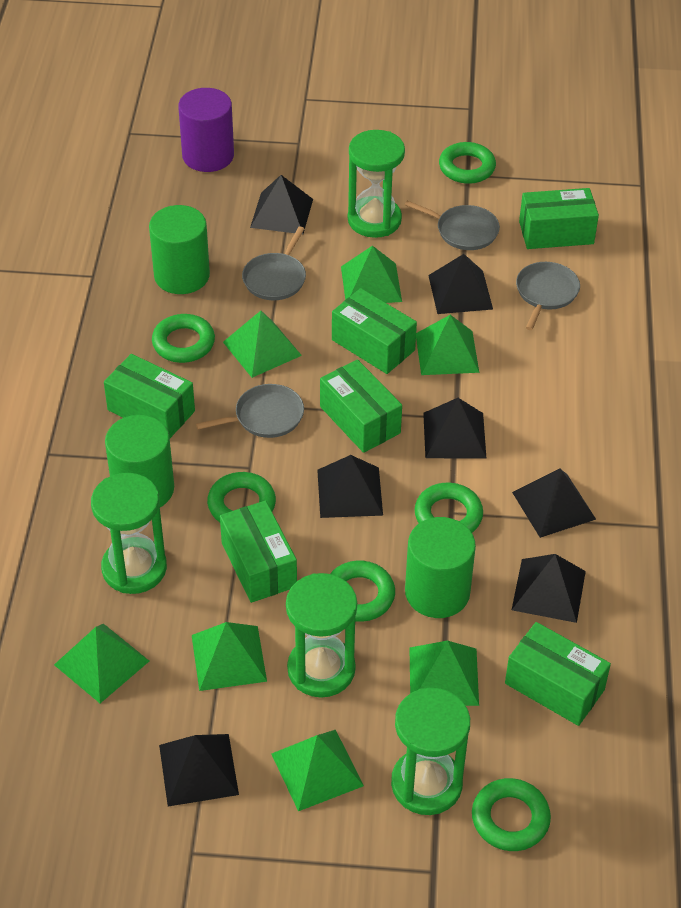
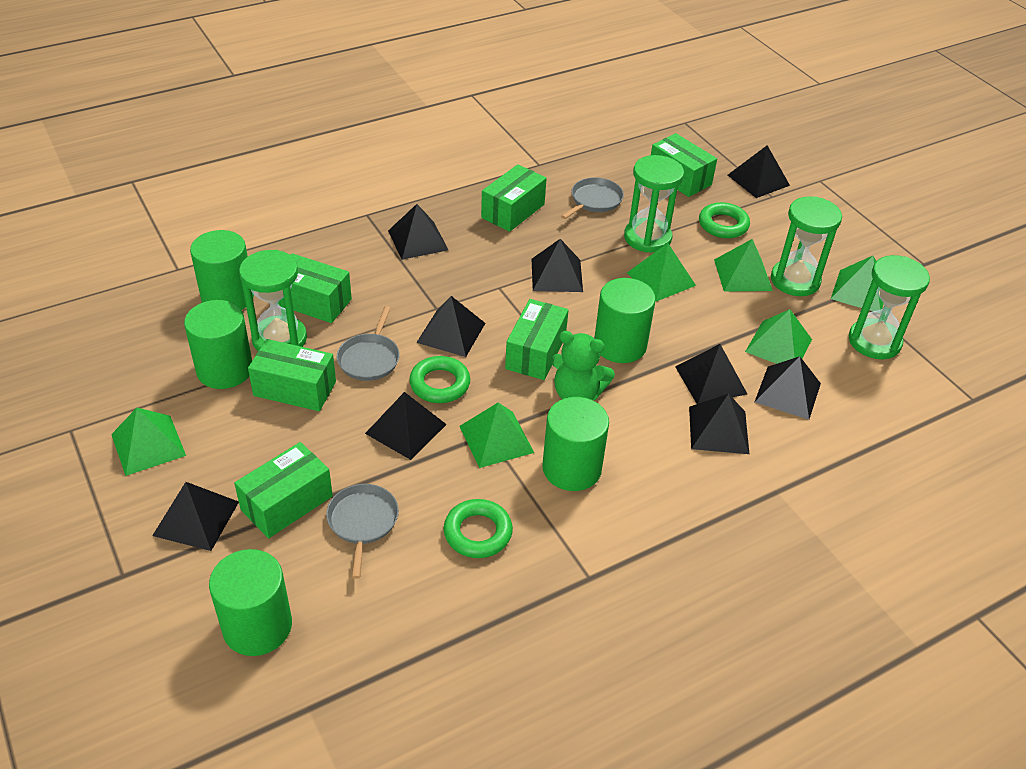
black pyramid: [159,734,239,807] [250,175,313,234] [317,455,383,518] [423,398,487,459] [428,254,493,314] [512,469,596,538] [512,554,586,623] = 7 -> [152,482,239,551] [365,392,447,460] [388,204,448,260] [416,296,485,357] [532,239,583,292] [675,344,747,404] [689,394,749,454] [728,145,790,198] [755,356,821,420] = 9
green cylinder: [105,415,174,507] [149,205,210,294] [405,517,476,618] = 3 -> [184,300,252,389] [190,230,254,310] [209,549,292,656] [542,397,609,491] [594,278,656,363] = 5
green pyramid: [54,624,149,703] [192,622,267,691] [223,311,302,378] [271,730,364,811] [341,246,402,303] [409,641,479,706] [416,315,479,375] = 7 -> [111,408,186,476] [459,403,534,468] [627,243,696,302] [714,239,773,292] [745,309,812,364] [831,256,884,311] = 6
green ring: [152,314,215,363] [207,472,276,522] [330,561,395,622] [415,483,483,533] [439,142,496,184] [472,778,551,851] = 6 -> [409,356,470,403] [444,499,513,558] [699,202,750,238] = 3
green teddy bear: none = 0 -> [551,331,615,400] = 1
grey pan: [196,384,304,438] [242,227,306,300] [405,200,500,250] [516,262,580,330] = 4 -> [326,484,399,579] [337,306,400,381] [561,177,624,219] = 3
purple cylinder: [178,88,234,172] = 1 -> none = 0

